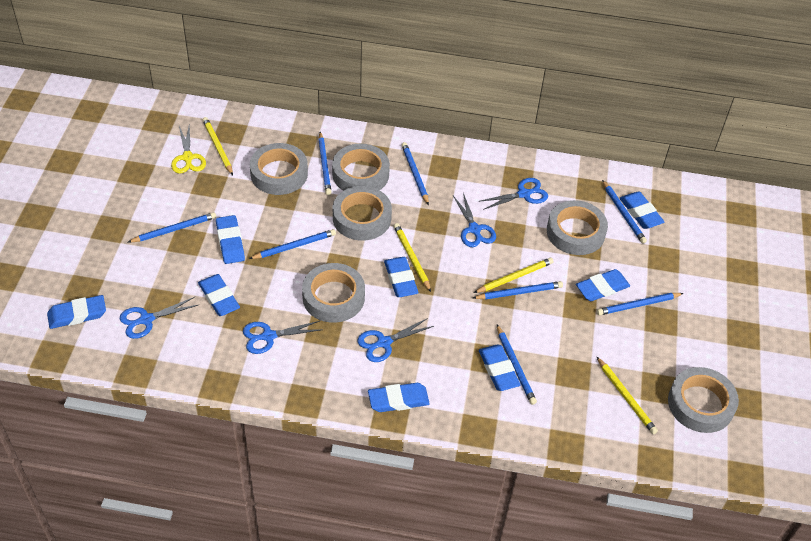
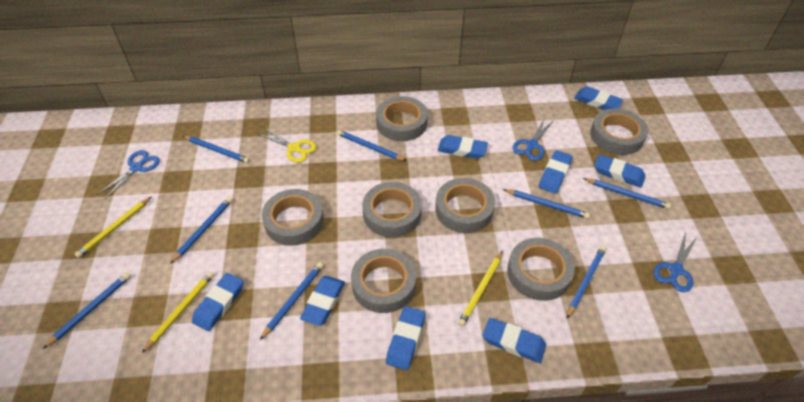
blue scissors: [120,297,198,339] [243,321,320,354] [357,318,434,362] [453,193,496,247] [478,178,548,210] = 5 -> [97,150,160,200] [512,118,554,161] [653,232,698,292] = 3
grey tape: [250,143,308,195] [302,263,365,323] [332,144,390,191] [333,186,392,241] [547,200,608,255] [668,367,739,433] = 6 -> [262,189,324,245] [351,249,416,313] [362,182,422,237] [376,96,428,141] [435,178,495,233] [507,238,575,301] [590,108,648,155] = 7
yellow pencil: [203,117,233,175] [393,223,431,292] [474,258,554,293] [597,357,658,434] = 4 -> [75,197,151,258] [142,272,214,353] [458,251,503,327] = 3

